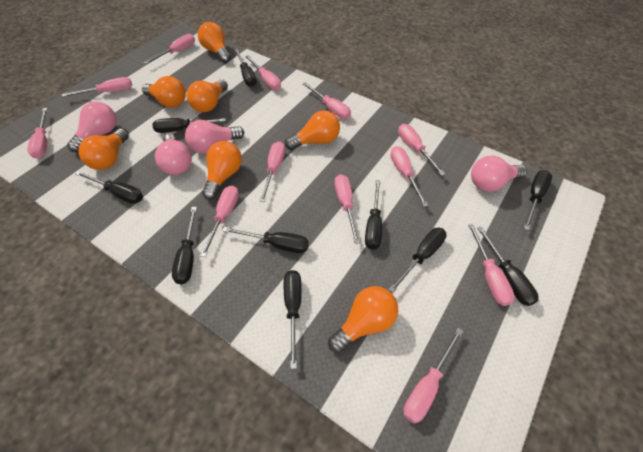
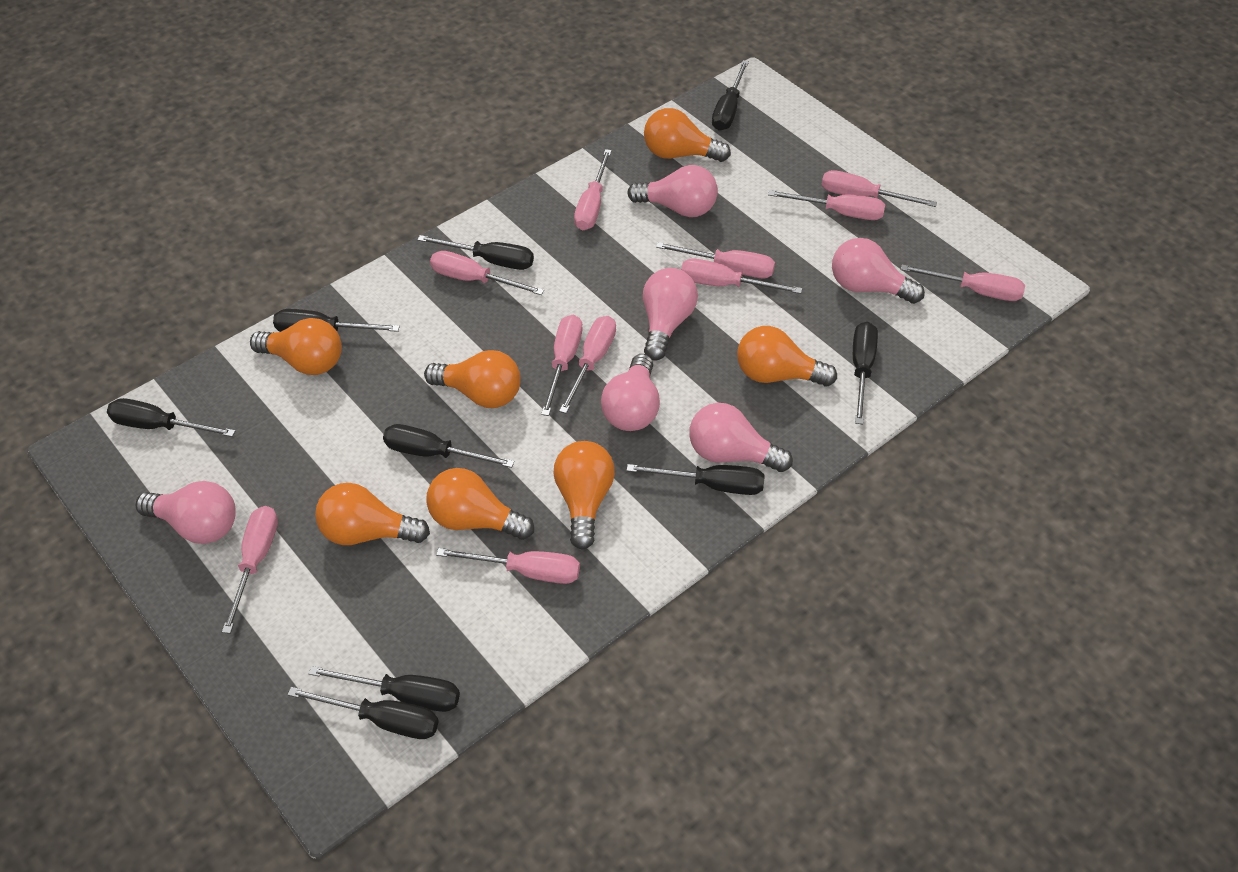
black screwdriver: [76,171,143,204] [152,118,226,133] [172,207,197,285] [222,227,309,253] [235,49,257,87] [284,270,302,369] [365,180,382,250] [388,228,447,293] [477,226,538,306] [523,170,552,231] = 10 -> [107,398,235,437] [273,309,400,332] [287,687,439,739] [309,666,460,712] [383,424,514,468] [417,235,534,270] [626,464,765,495] [712,60,749,131] [853,322,878,424] = 9
pink light bulb: [67,102,116,152] [155,134,192,175] [185,120,244,154] [471,156,527,191] = 4 -> [136,481,236,544] [601,354,660,431] [627,165,718,217] [643,268,698,361] [689,403,793,472] [832,238,925,304] = 6
pink screwdriver: [27,108,47,159] [62,77,132,97] [144,34,195,64] [200,185,239,257] [245,55,281,90] [259,141,285,202] [303,82,351,119] [335,174,360,244] [390,146,428,207] [398,124,445,176] [403,328,464,424] [468,224,515,306] = 12 -> [222,506,278,634] [430,251,544,295] [436,548,580,584] [541,315,583,416] [559,316,616,413] [574,149,612,230] [656,242,775,278] [681,258,802,294] [768,190,885,220] [822,170,937,207] [900,264,1025,301] = 11

